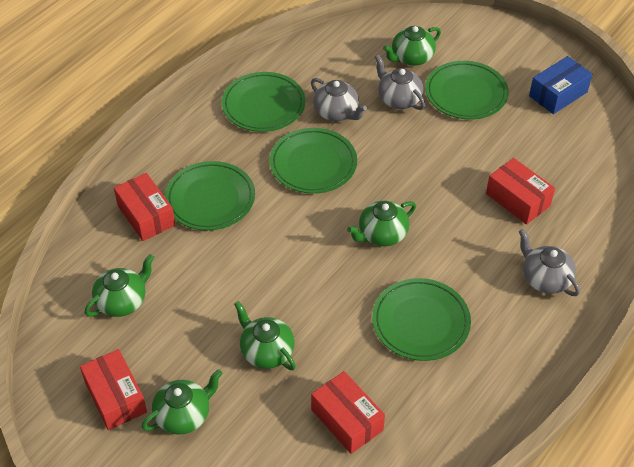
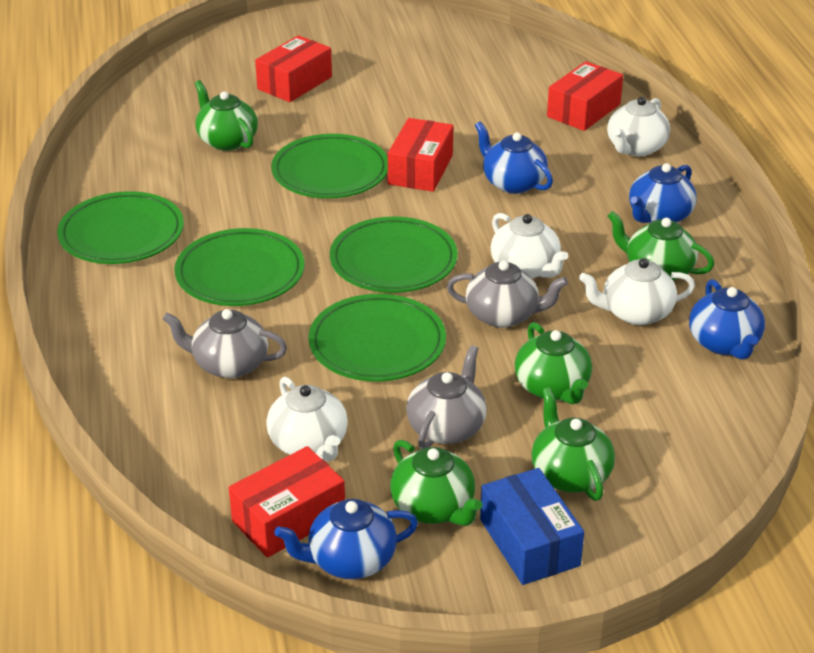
blue teapot: none = 0 -> [274,499,418,579] [475,121,553,194] [629,163,697,223] [689,279,765,359] = 4
white teapot: none = 0 -> [266,377,348,461] [491,213,568,278] [579,258,695,325] [607,97,670,156] = 4

